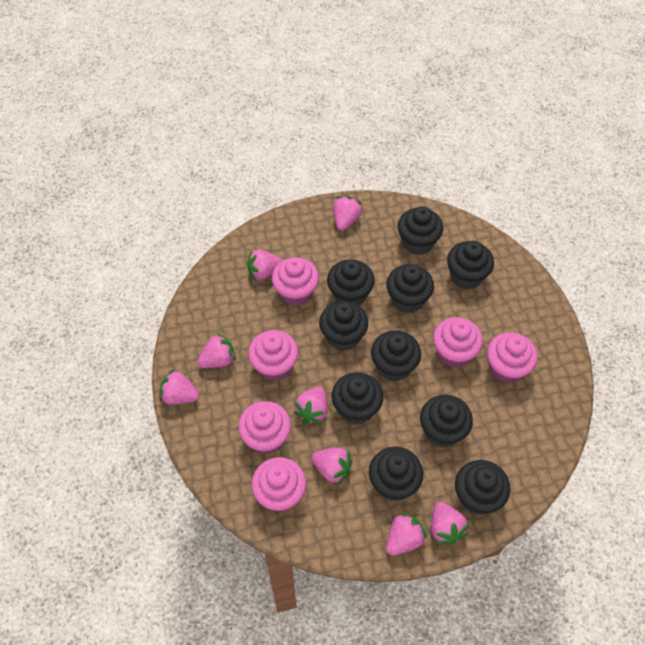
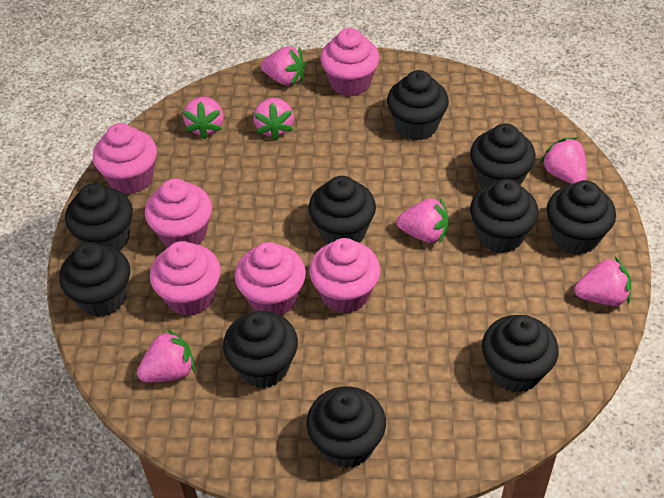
pink strawberry: [160,369,199,405] [197,333,236,368] [247,249,282,281] [294,387,328,424] [311,448,353,486] [333,196,362,231] [386,512,427,555] [431,502,469,544] = 8 -> [137,329,195,382] [183,96,224,139] [254,98,294,141] [261,47,306,86] [397,198,449,244] [540,137,587,184] [574,257,631,306] = 7

